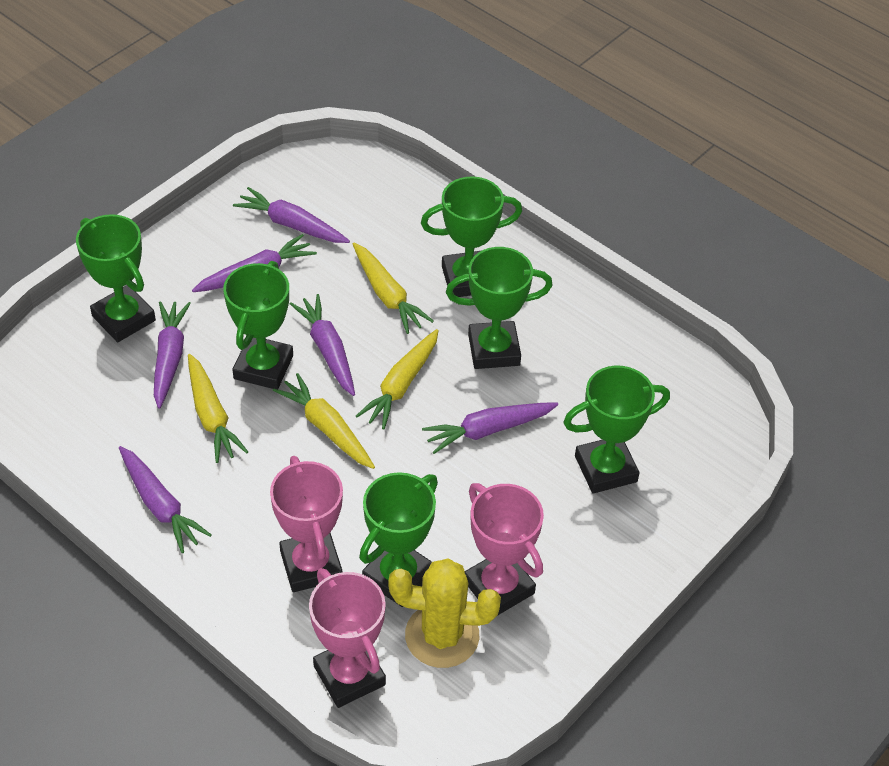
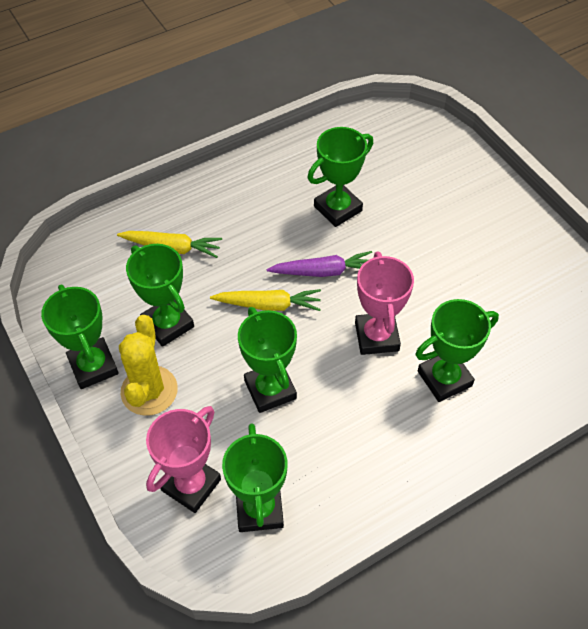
pink trophy: [270,456,343,592] [309,568,386,708] [465,483,544,616] = 3 -> [146,406,221,513] [355,252,414,355] = 2
purple carrot: [119,446,212,553] [154,301,191,409] [192,234,317,292] [233,187,350,243] [290,294,355,396] [422,403,558,454] = 6 -> [267,251,372,277] = 1
yellow carrot: [188,354,248,463] [273,373,375,469] [353,243,434,334] [356,329,439,430] = 4 -> [117,231,222,258] [210,289,321,311] = 2

